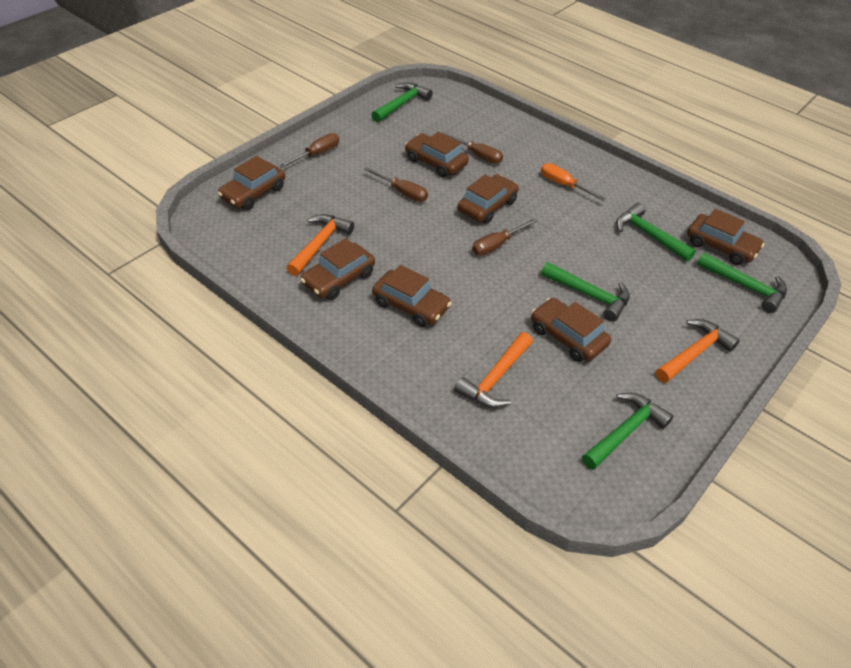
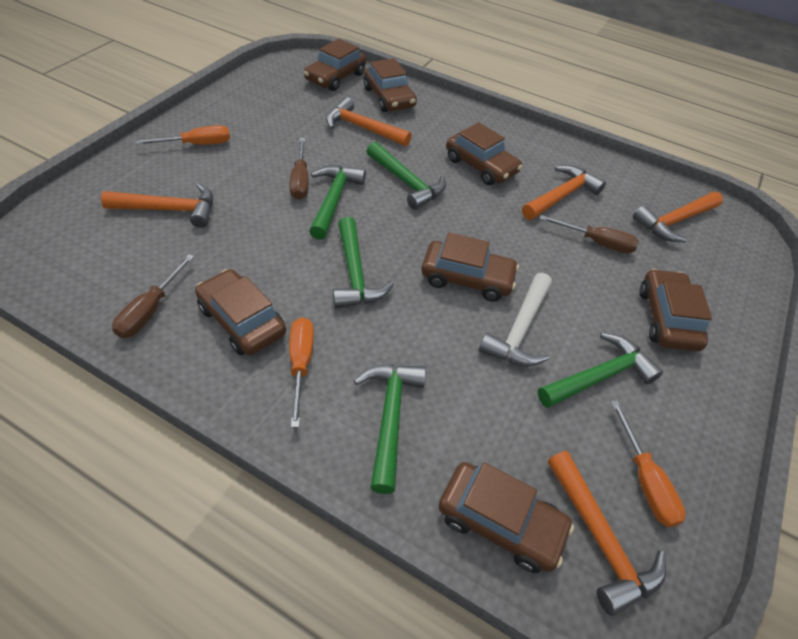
brown screwdriver: [279,133,339,168] [364,167,428,202] [442,132,503,164] [472,219,537,256] = 4 -> [112,254,195,338] [290,138,309,200] [540,215,639,253] = 3
orange hammer: [286,214,354,276] [454,332,533,408] [656,319,740,383] = 3 -> [101,183,213,228] [326,97,412,146] [522,165,606,220] [548,451,666,616] [633,192,723,243] = 5
orange screwdriver: [541,163,606,201] = 1 -> [136,125,230,145] [289,317,314,428] [611,400,686,527] = 3
white hammer: none = 0 -> [479,273,552,367] = 1

